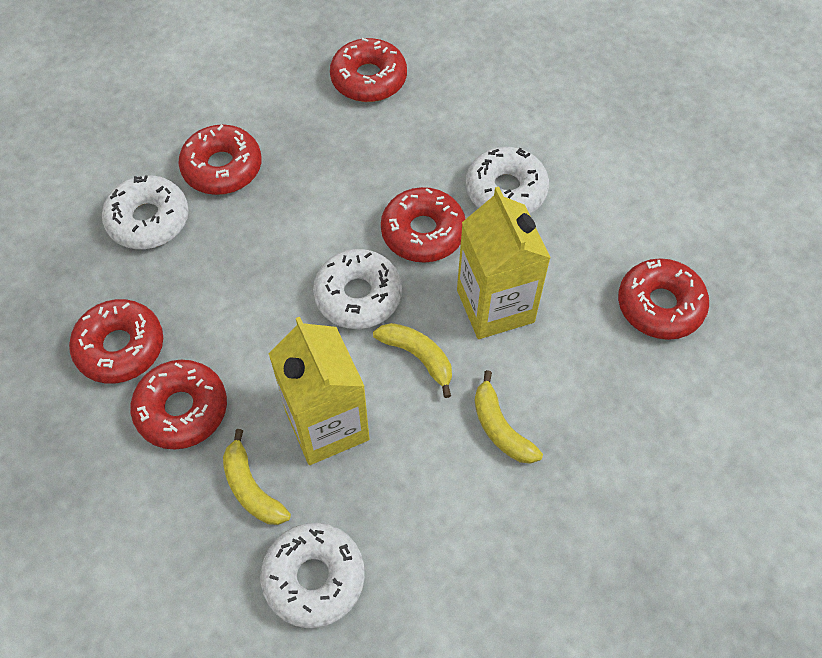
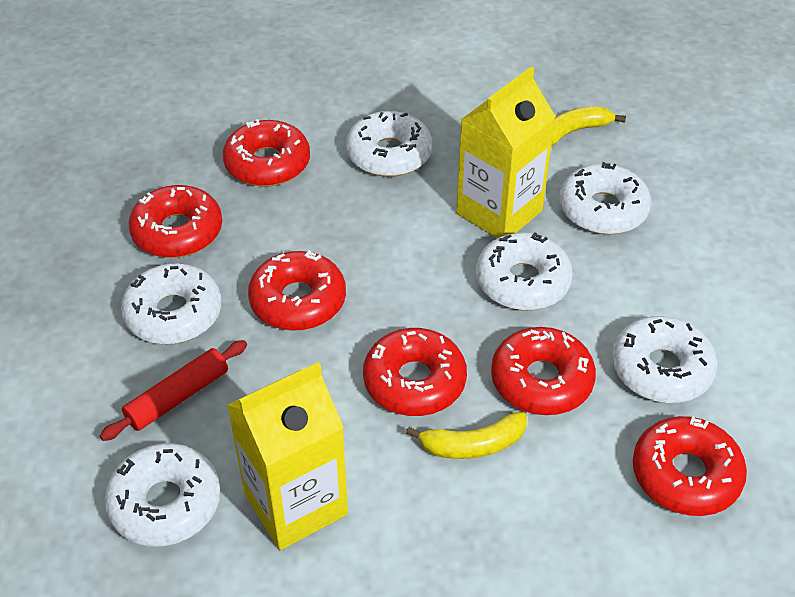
red rolling pin: none = 0 -> [100,340,247,441] = 1
white donut: [102,175,189,249] [260,523,365,628] [313,249,402,329] [466,147,549,214] = 4 -> [105,443,220,547] [121,263,221,345] [346,111,432,177] [476,232,573,310] [559,162,651,235] [612,316,717,403] = 6
yellow banana: [223,429,291,525] [373,323,452,398] [475,370,543,464] = 3 -> [406,412,527,459] [551,106,626,146] = 2

